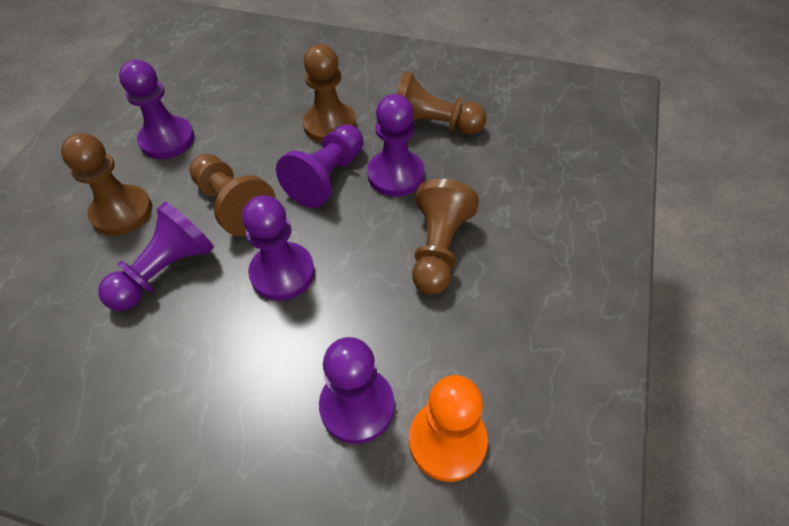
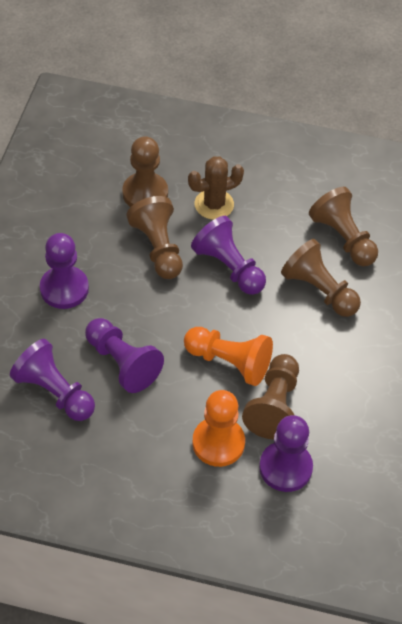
brown cactus: none = 0 -> [188,156,244,220] = 1
orange pawn: [409,375,488,482] = 1 -> [184,327,273,386] [192,390,245,467] = 2
purple pawn: [98,202,214,311] [119,60,194,159] [242,195,315,301] [276,124,363,208] [319,337,395,444] [367,94,424,197] = 6 -> [10,339,95,421] [40,233,89,309] [85,318,164,393] [191,216,266,295] [259,415,313,492] = 5

